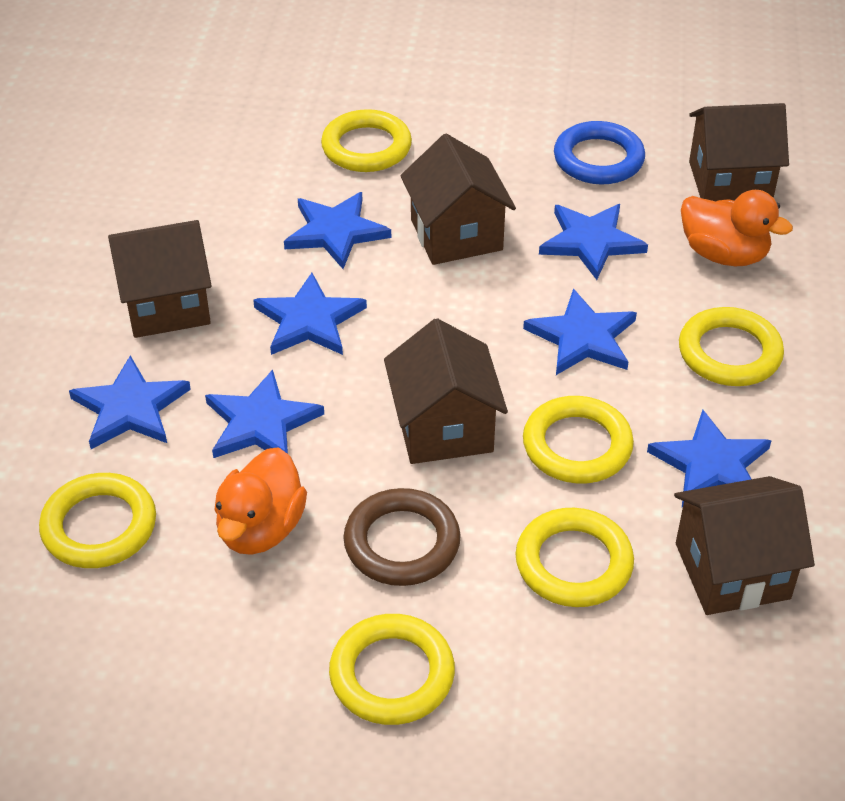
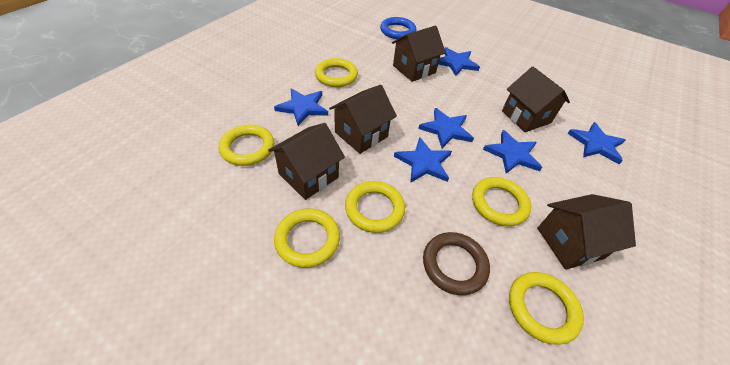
blue star: [69,355,191,449] [205,369,324,458] [253,273,367,355] [284,192,391,269] [523,289,637,375] [539,204,648,280] [647,410,772,507] = 7 -> [274,88,328,126] [394,137,452,183] [418,108,474,148] [438,47,480,76] [483,130,542,174] [567,122,625,164] = 6
orange duck: [214,447,307,555] [681,190,793,266] = 2 -> none = 0

